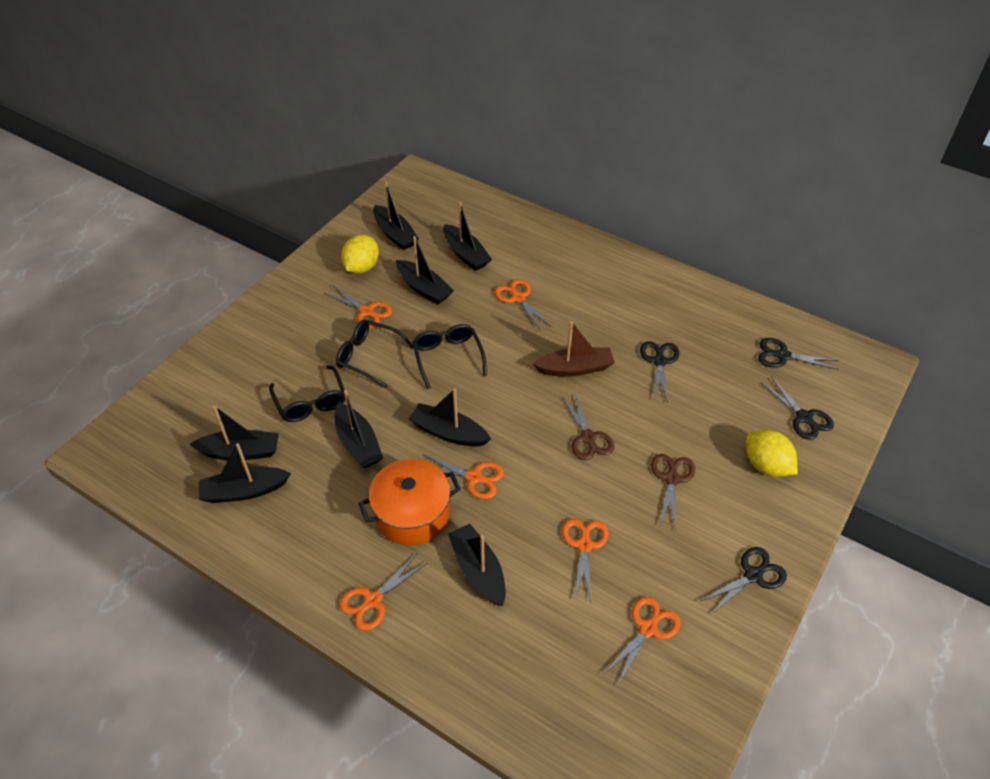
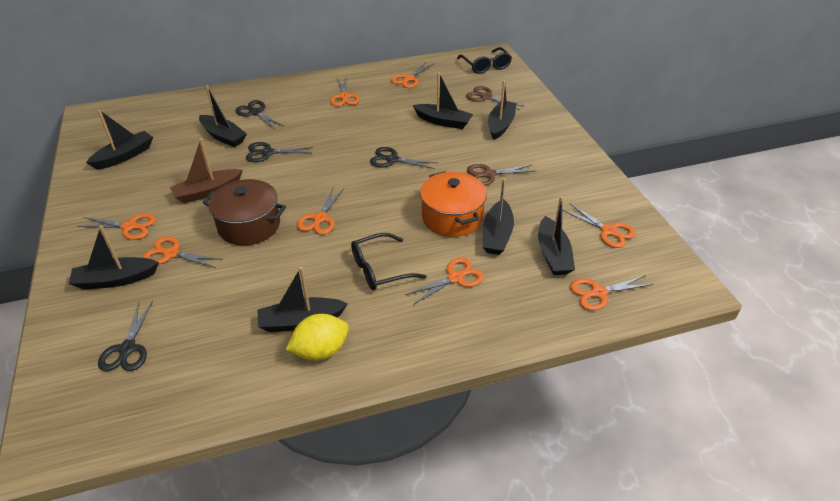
black glasses: [269,365,345,422] [336,319,413,388] [413,324,487,389] = 3 -> [351,233,427,290] [457,47,512,74] = 2
brown pot: none = 0 -> [203,179,286,245] = 1
orange scissors: [325,286,392,329] [339,553,427,631] [422,454,504,499] [495,279,552,331] [562,519,609,601] [605,597,681,685] = 6 -> [77,214,156,240] [143,237,223,268] [297,188,344,235] [330,76,360,106] [391,62,433,88] [405,257,484,305] [562,203,636,248] [570,275,654,311] = 8
yellow lemon: [341,235,379,273] [746,430,798,477] = 2 -> [286,314,349,361] = 1

